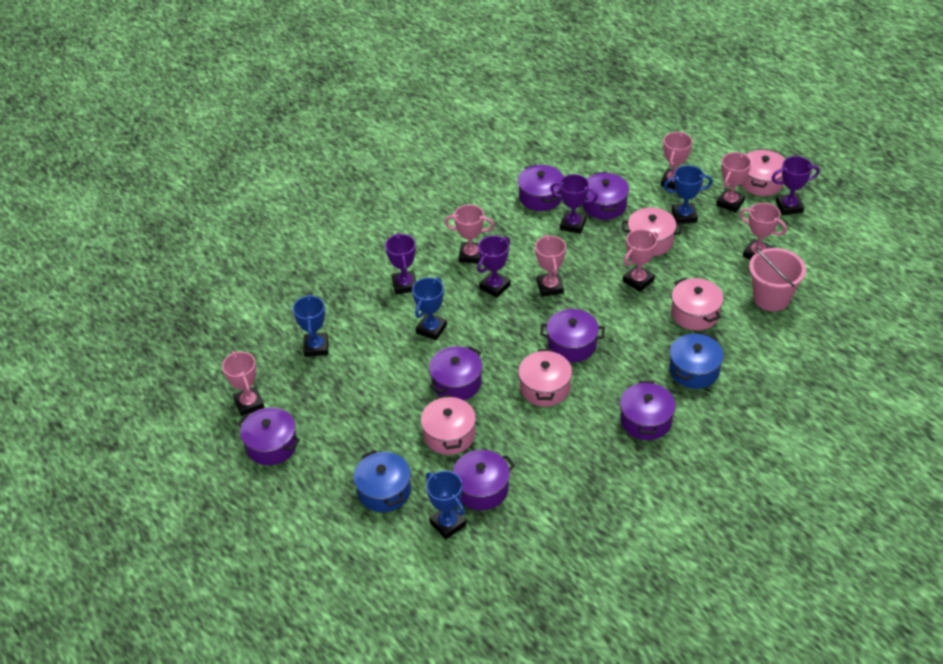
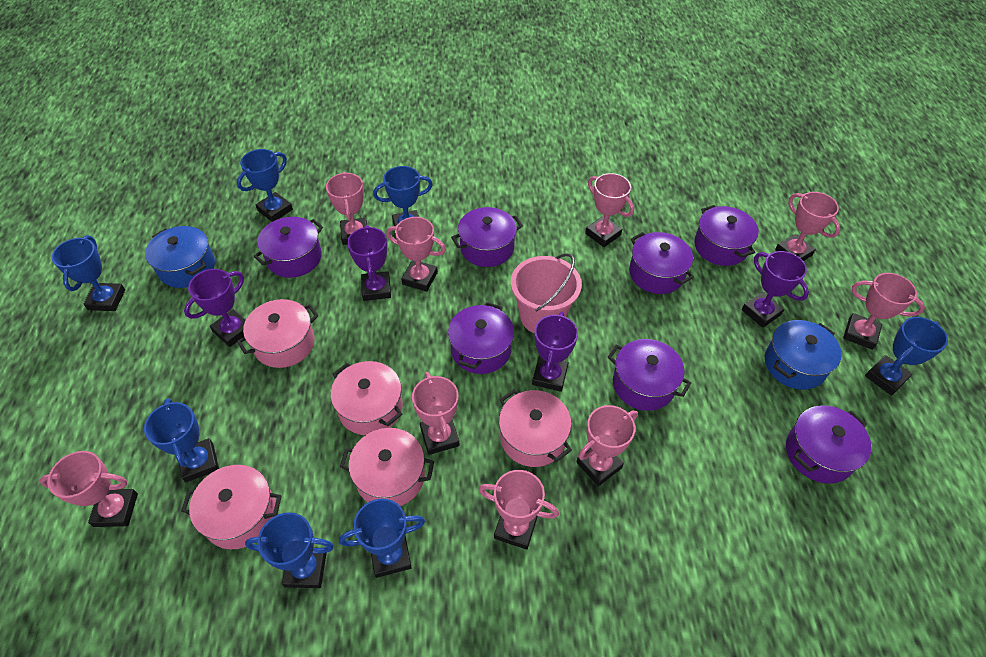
blue trophy: [293,294,328,357] [412,277,447,340] [426,471,466,539] [664,165,713,224] = 4 -> [51,235,125,311] [144,398,219,482] [237,149,293,222] [245,512,334,588] [339,498,425,578] [373,166,433,226] [865,317,948,396] = 7
pink trophy: [222,351,264,416] [445,205,494,264] [535,235,566,297] [623,229,658,292] [661,132,692,190] [716,152,751,213] [740,203,787,260] = 7 -> [40,451,138,527] [326,172,367,245] [386,217,446,292] [412,372,460,455] [478,470,559,549] [576,405,638,486] [585,173,634,247] [775,192,840,261] [843,273,925,350] = 9

